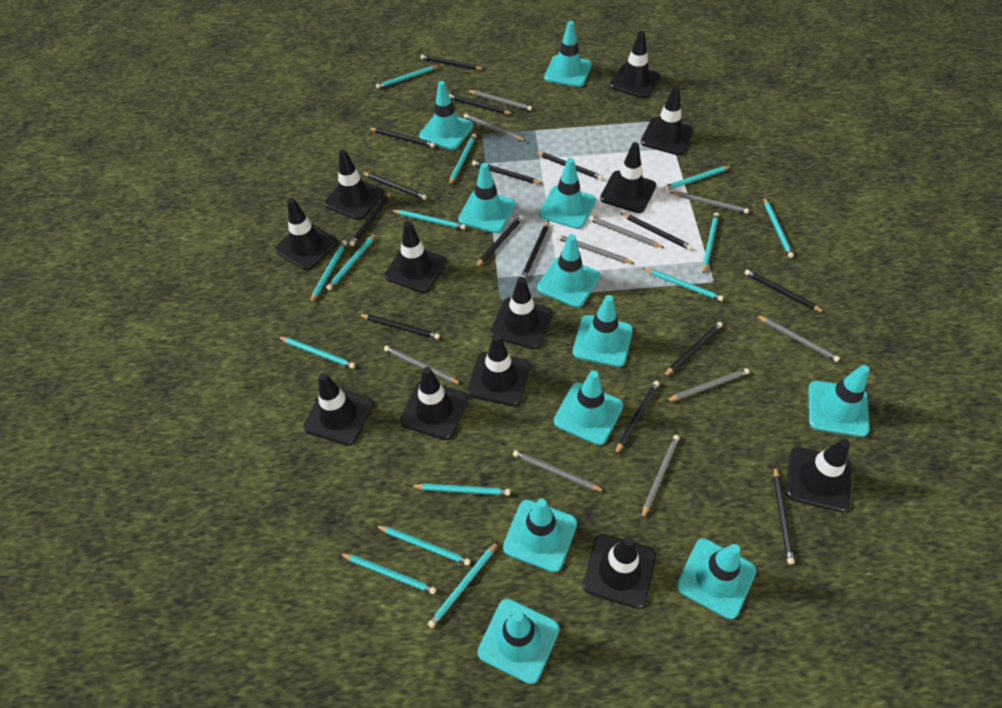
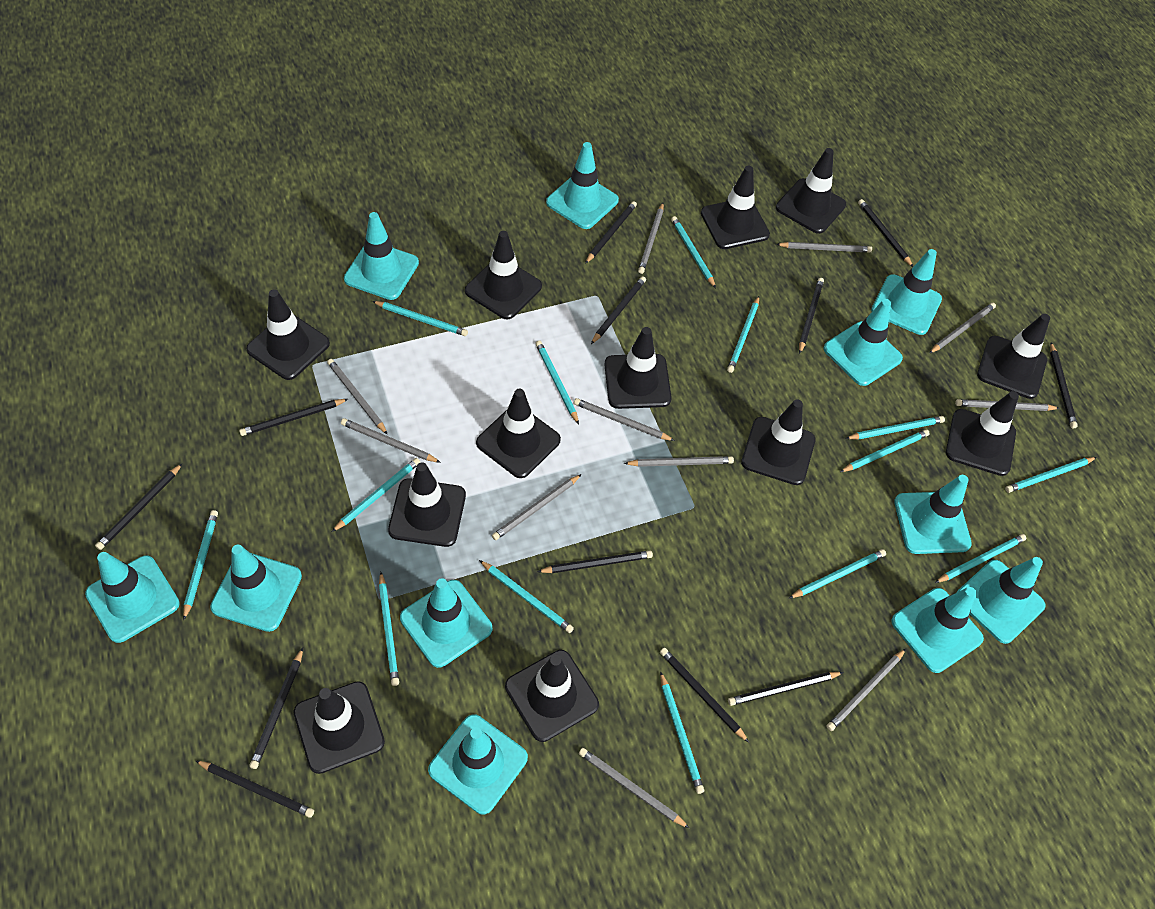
black pencil: [349,191,392,246] [358,314,440,339] [361,172,427,200] [369,128,435,148] [421,55,485,70] [449,94,513,114] [472,161,543,184] [475,215,524,268] [521,221,549,279] [536,152,603,180] [615,381,660,455] [621,213,692,250] [663,322,723,377] [745,270,825,313] [774,466,795,564] = 15 -> [95,463,183,550] [195,760,314,818] [239,399,348,436] [249,648,303,769] [537,550,653,573] [585,201,637,264] [591,276,646,344] [660,648,749,742] [728,672,844,706] [799,278,824,354] [858,199,913,267] [1050,342,1078,429] = 12
grey pencil: [384,346,461,384] [464,113,526,141] [467,90,532,111] [513,450,605,492] [557,235,635,264] [589,216,664,248] [641,435,680,519] [665,368,749,402] [670,192,749,214] [756,315,840,362] = 10 -> [327,359,388,435] [341,418,441,463] [492,474,582,540] [574,398,675,441] [579,748,689,828] [624,456,734,467] [638,203,664,274] [776,242,872,252] [826,649,906,731] [929,303,996,353] [955,399,1059,411] = 11

